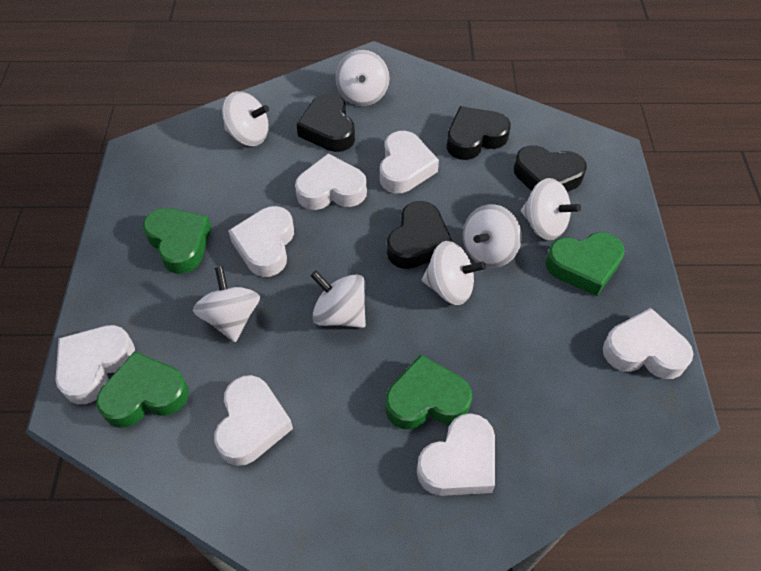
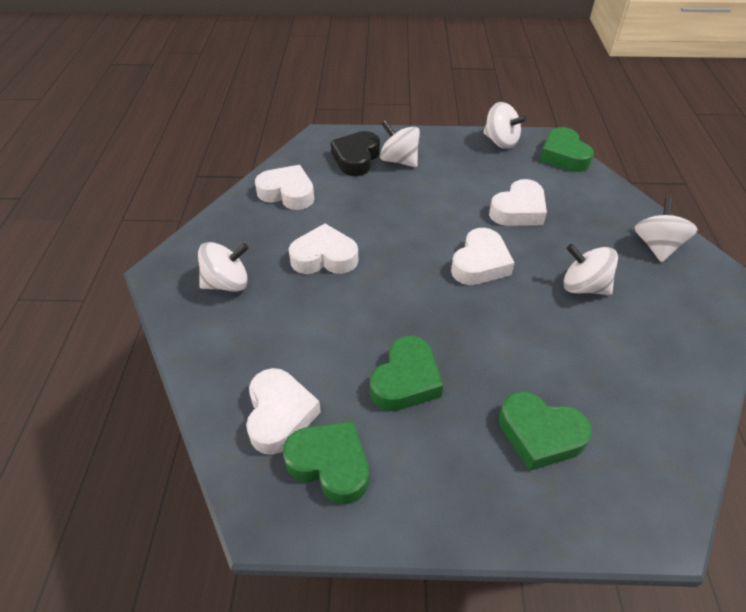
black heart: [296,93,355,152] [387,201,453,269] [447,106,511,160] [514,145,587,192] = 4 -> [331,131,380,176] = 1
white heart: [55,325,135,404] [214,375,293,466] [228,206,294,277] [295,154,367,210] [380,131,439,193] [417,413,495,496] [603,308,693,379] = 7 -> [246,368,321,455] [255,165,314,210] [289,224,358,274] [451,228,515,285] [489,179,547,226] = 5
white spinning top: [193,266,260,342] [222,91,269,146] [311,270,366,328] [336,50,389,106] [422,241,486,305] [463,204,522,268] [521,178,581,240] = 7 -> [198,242,249,292] [380,120,420,167] [483,102,527,149] [563,244,618,295] [635,198,698,262] = 5

